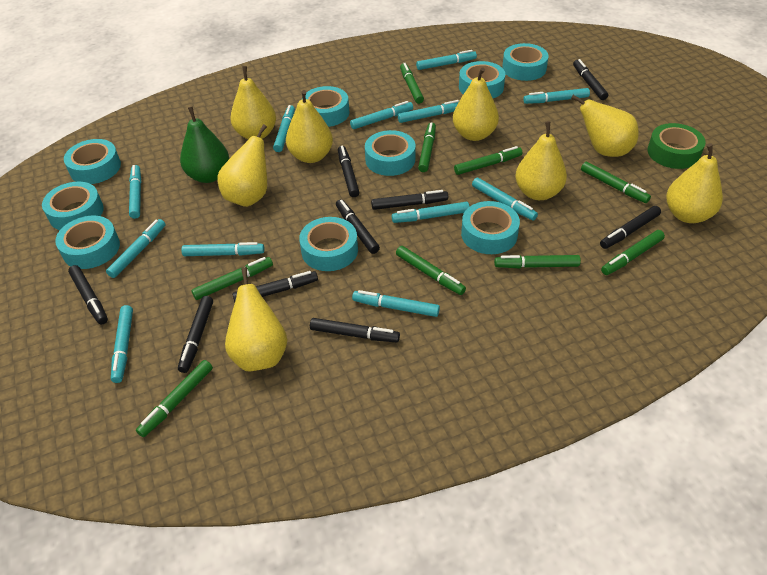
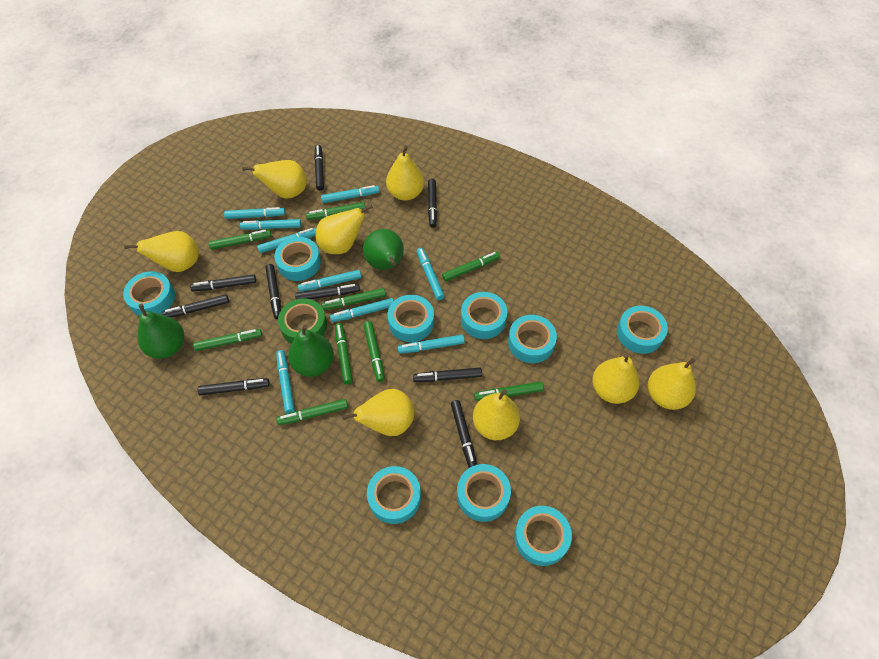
green pear: [180,106,229,183] = 1 -> [137,304,184,359] [288,325,334,377] [363,229,404,270] = 3
turquoise marker: [106,219,166,278] [111,305,133,383] [129,165,141,219] [181,242,264,256] [273,105,295,152] [350,101,413,129] [352,290,440,317] [392,202,470,223] [398,100,459,123] [416,50,477,70] [472,178,538,220] [523,88,590,104] = 12 -> [224,207,285,219] [240,219,301,230] [257,228,316,253] [276,350,295,414] [298,270,361,292] [321,185,380,203] [330,298,394,322] [398,335,465,354] [417,248,445,300] = 9

